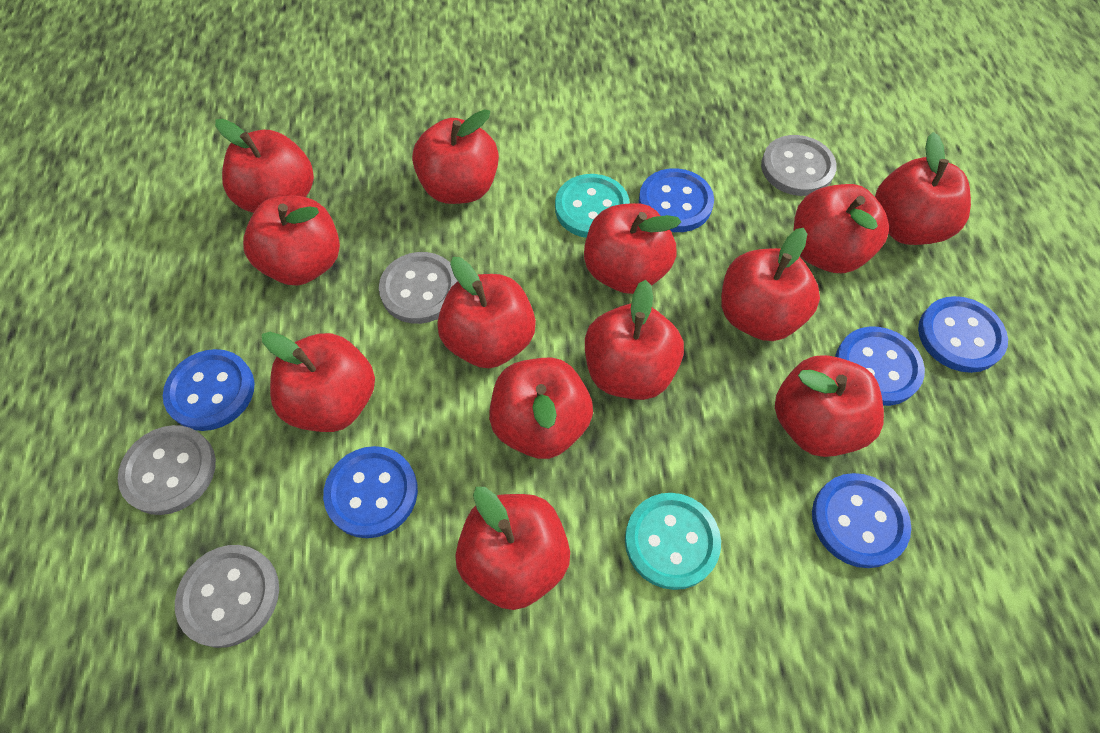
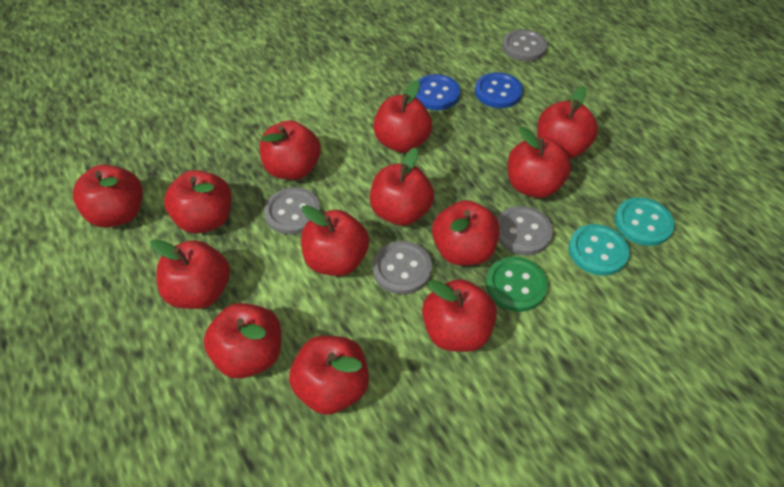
blue button: [163,349,255,431] [323,446,418,538] [639,168,714,232] [812,473,911,568] [835,327,925,406] [918,296,1008,373] = 6 -> [415,74,460,110] [475,72,523,108] = 2
green button: none = 0 -> [486,257,548,312] = 1

